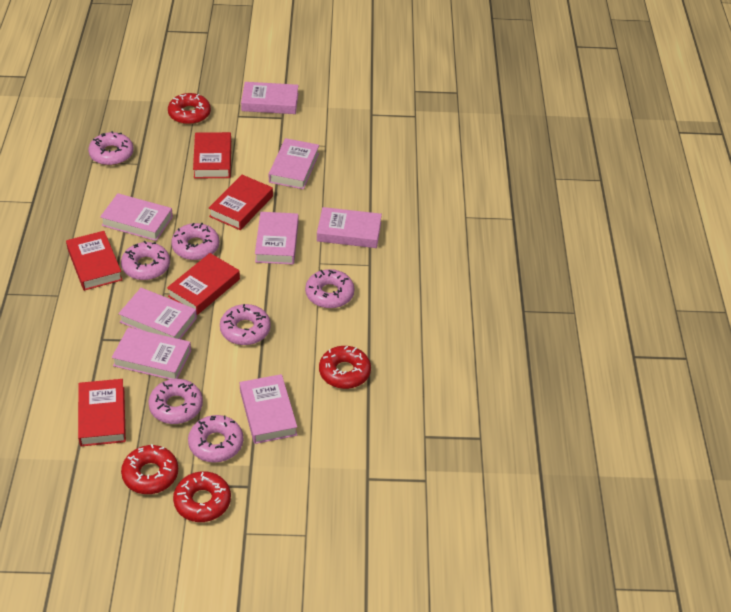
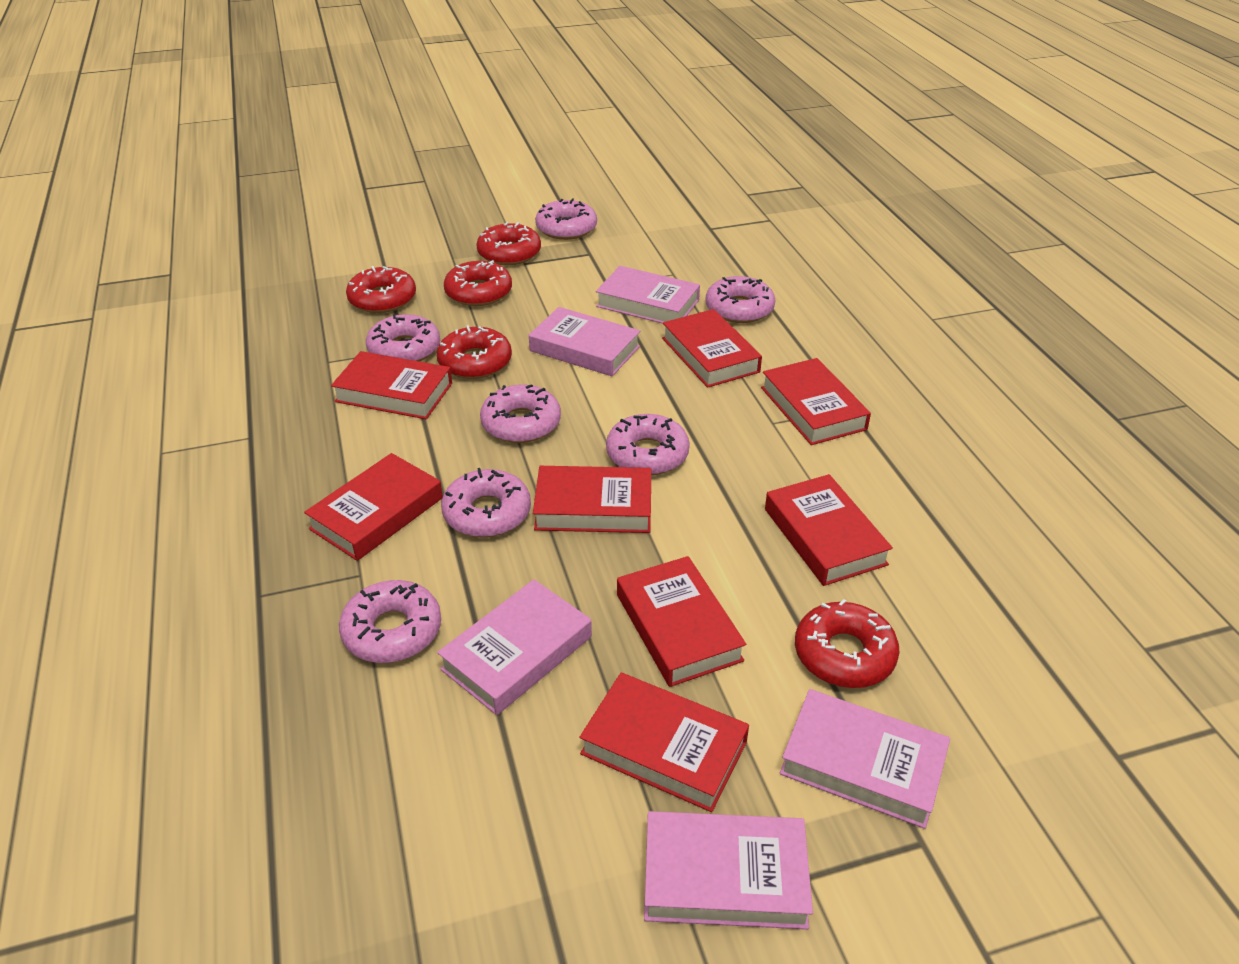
pink book: [100,193,173,241] [112,327,191,380] [118,288,197,339] [240,374,297,444] [241,82,299,114] [255,212,298,265] [269,138,319,189] [317,207,382,248] = 8 -> [437,579,592,715] [529,307,640,376] [596,266,700,324] [644,811,813,929] [780,689,950,829] = 5
red book: [66,231,123,291] [78,379,126,447] [167,253,240,315] [193,132,231,179] [209,175,273,230] = 5 -> [304,453,443,561] [331,351,452,419] [533,466,651,533] [579,673,749,812] [617,556,746,687] [662,309,762,388] [761,358,871,445] [765,474,893,586] = 8
red donut: [121,444,178,494] [168,93,211,125] [173,471,231,522] [319,346,371,389] = 4 -> [346,266,416,313] [437,325,512,379] [444,260,512,306] [476,222,541,265] [795,599,900,688] = 5

